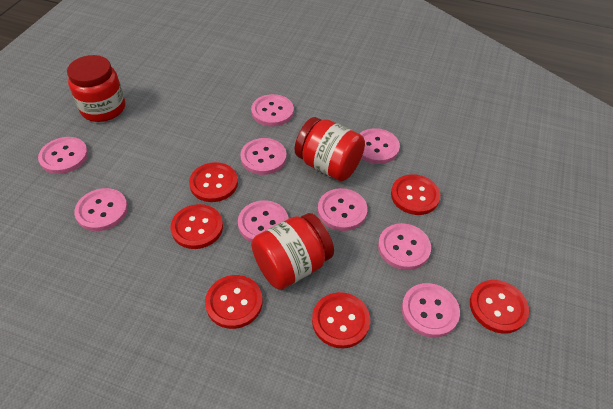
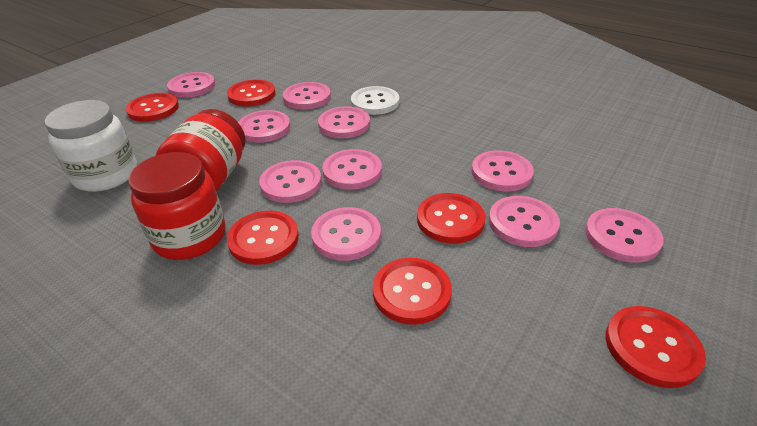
pink button: [38,137,88,174] [74,188,128,231] [238,200,289,242] [240,138,287,175] [251,94,294,126] [318,188,367,231] [359,128,400,164] [378,223,431,270] [402,283,460,338] = 9 -> [167,72,215,98] [238,110,290,143] [259,160,322,203] [283,82,331,109] [311,207,381,261] [318,106,370,138] [322,149,382,190] [471,150,534,192] [489,196,560,247] [585,208,664,263] = 10
red jar: [67,55,125,122] [252,213,334,290] [295,117,365,181] = 3 -> [128,152,225,260] [156,109,245,191] = 2
white button: none = 0 -> [351,86,399,115] = 1
white jar: none = 0 -> [45,100,137,192] = 1

